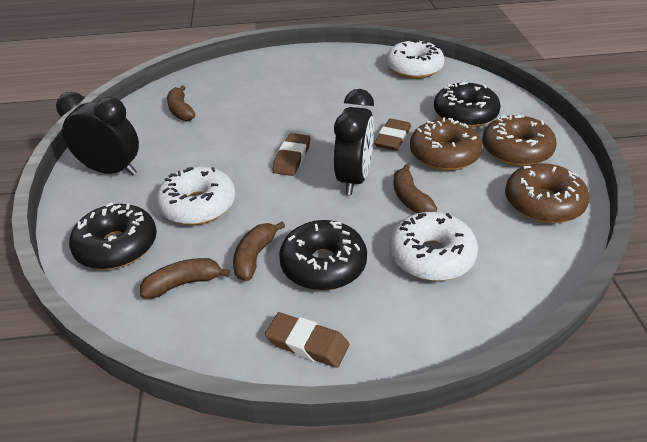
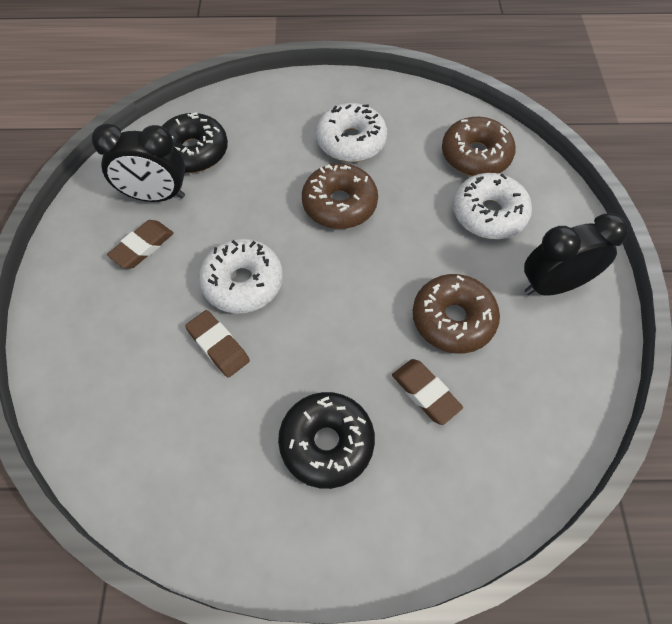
black donut: [69,202,157,270] [279,220,367,291] [434,82,501,127] = 3 -> [162,112,228,173] [278,392,375,489] = 2
brown banana: [140,258,230,299] [167,85,195,121] [233,221,285,281] [394,164,437,213] = 4 -> none = 0

